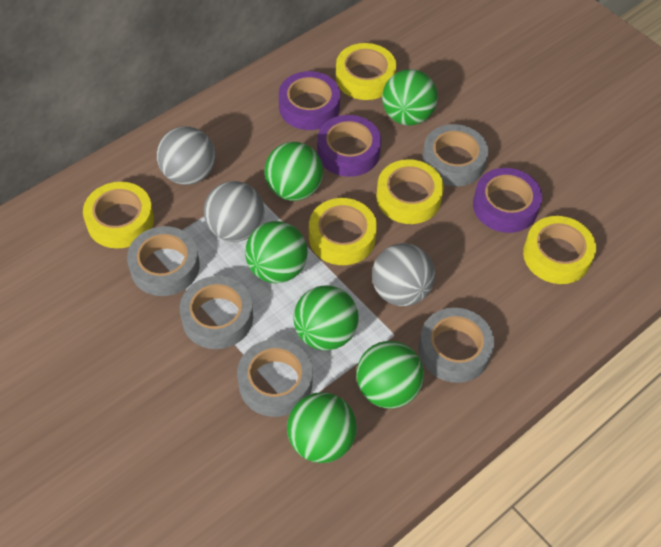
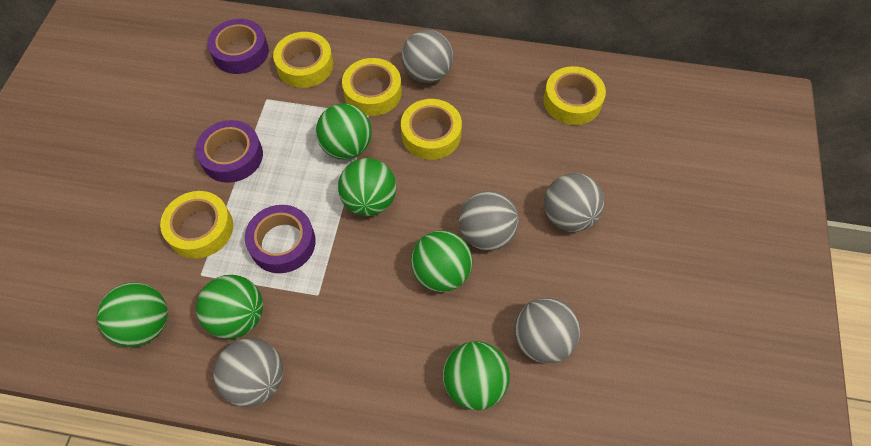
grey ball: [157,126,215,185] [204,181,265,242] [372,243,435,306] = 3 -> [214,338,283,407] [401,30,453,83] [459,191,519,251] [514,298,580,363] [544,173,604,232] = 5
grey tape: [127,226,199,296] [180,276,253,349] [237,339,313,417] [419,308,494,383] [422,124,488,186] = 5 -> none = 0

